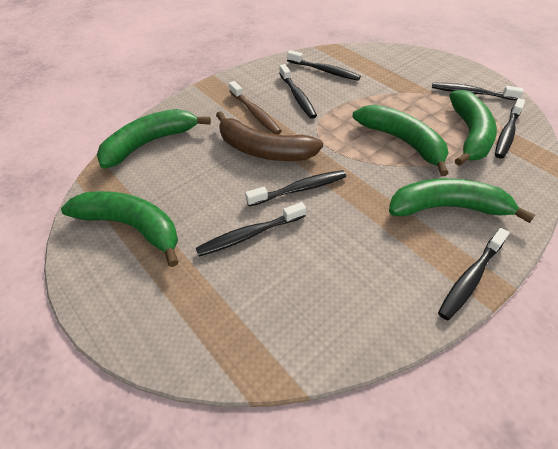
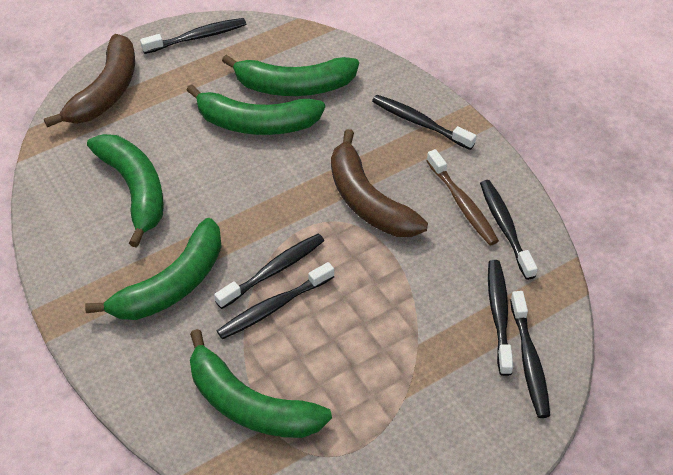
brown banana: [216,111,323,161] = 1 -> [44,34,135,127] [331,129,428,237] = 2

